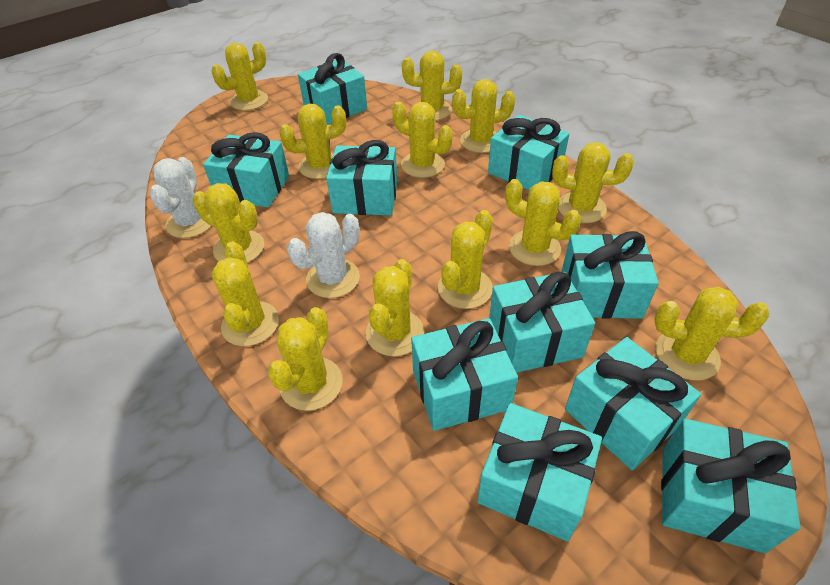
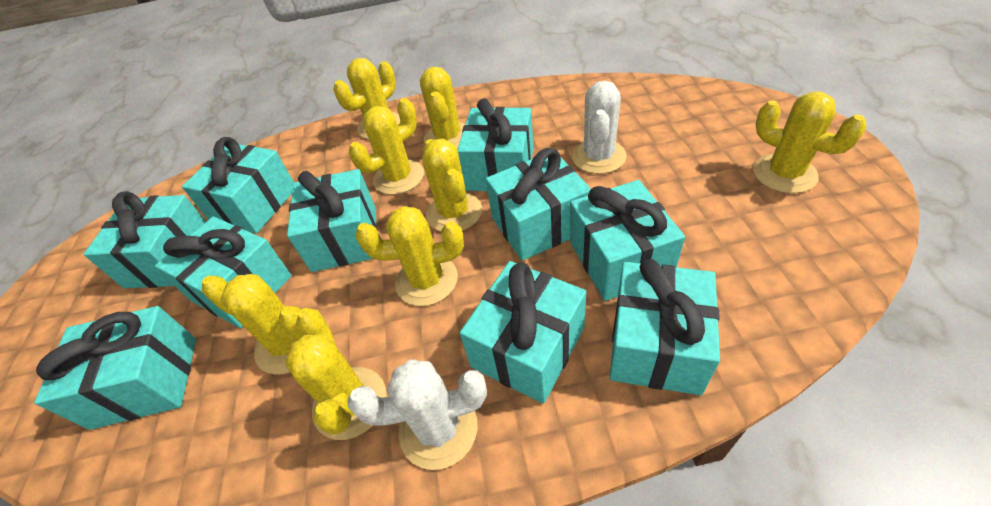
yellow cactus: [193,183,264,263] [211,42,268,110] [211,242,279,346] [268,307,342,411] [279,104,346,179] [366,259,424,356] [392,101,453,178] [402,50,462,121] [438,210,493,309] [452,79,515,153] [505,179,581,266] [552,142,634,223] [655,287,770,381] = 13 -> [202,274,304,375] [285,308,387,440] [333,58,400,139] [349,98,424,195] [355,206,464,306] [420,67,465,149] [422,139,482,232] [753,92,867,193] = 8

